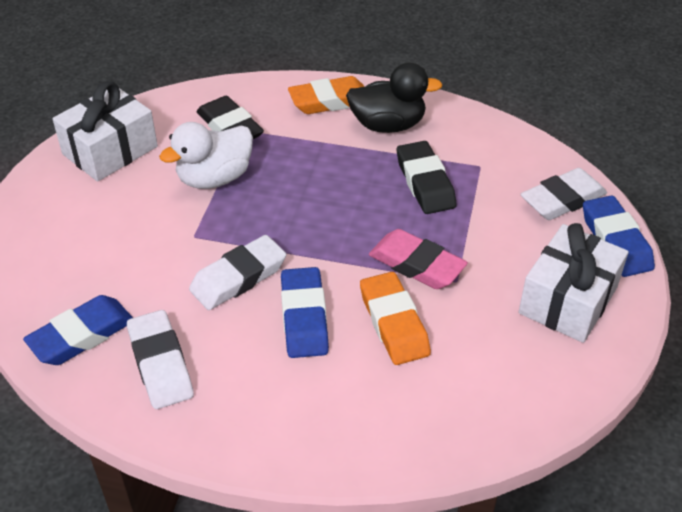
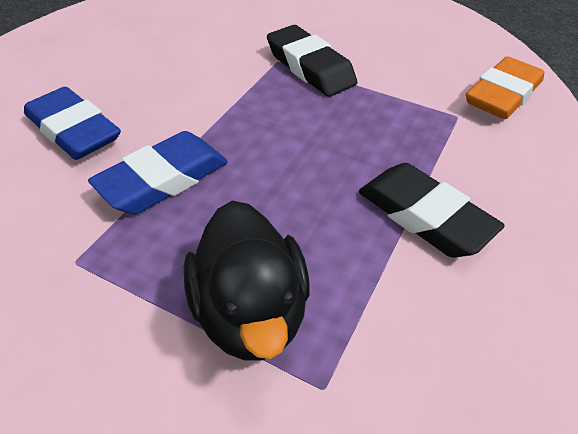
blue eraser: [23,295,133,365] [281,267,329,358] [583,195,655,277] = 3 -> [24,87,121,160] [88,131,228,214] = 2
orange eraser: [288,76,365,114] [360,272,431,365] = 2 -> [466,56,544,119] = 1
pink eraser: [369,229,468,289] = 1 -> none = 0
white duck: [159,122,253,189] = 1 -> none = 0
white eraser: [127,310,194,409] [189,235,286,310] [520,168,607,220] = 3 -> none = 0
white gift: [52,81,158,182] [519,223,629,343] = 2 -> none = 0

